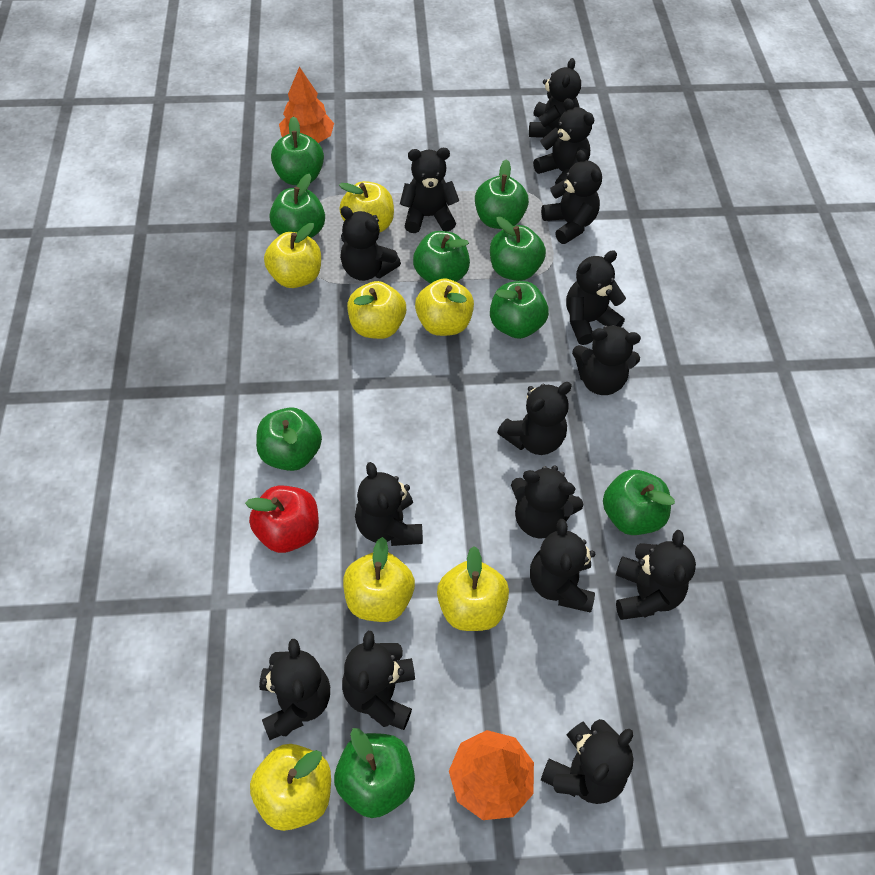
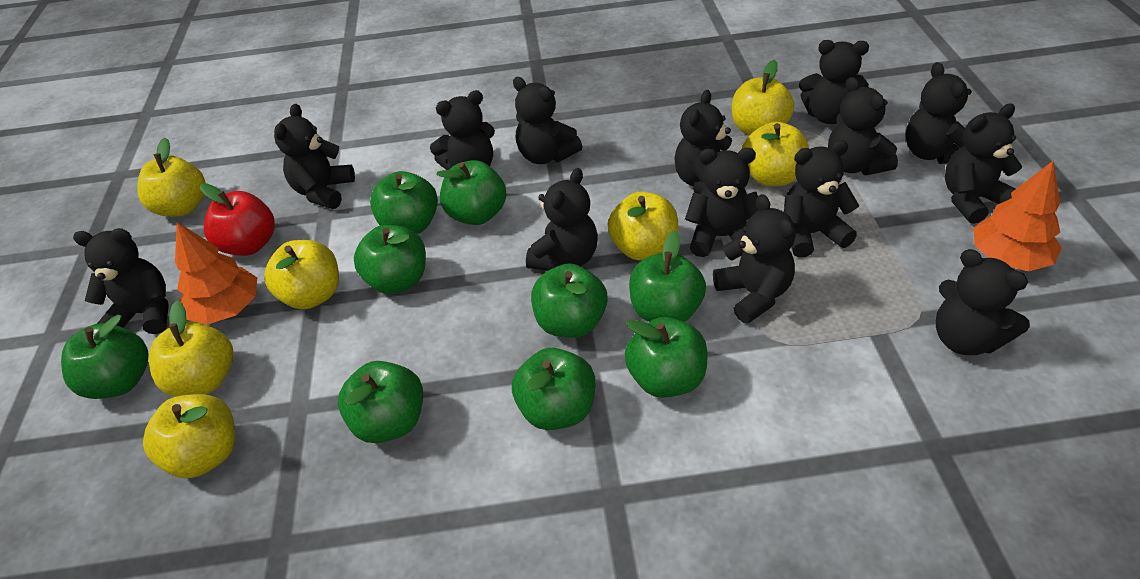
black teddy bear: [259,639,330,740] [340,206,401,281] [342,631,415,730] [355,462,423,546] [400,148,459,233] [497,382,572,455] [511,465,584,539] [529,58,581,138] [530,519,595,612] [533,98,594,185] [541,150,602,244] [541,719,634,804] [566,250,626,345] [572,325,641,395] [616,530,696,620] = 15 -> [73,228,169,334] [274,104,355,209] [430,90,495,170] [513,77,582,164] [526,168,598,271] [674,90,732,194] [685,148,759,257] [713,194,796,323] [784,140,859,258] [799,40,869,124] [828,77,898,175] [906,62,972,164] [936,249,1030,355] [945,103,1023,224] = 14

